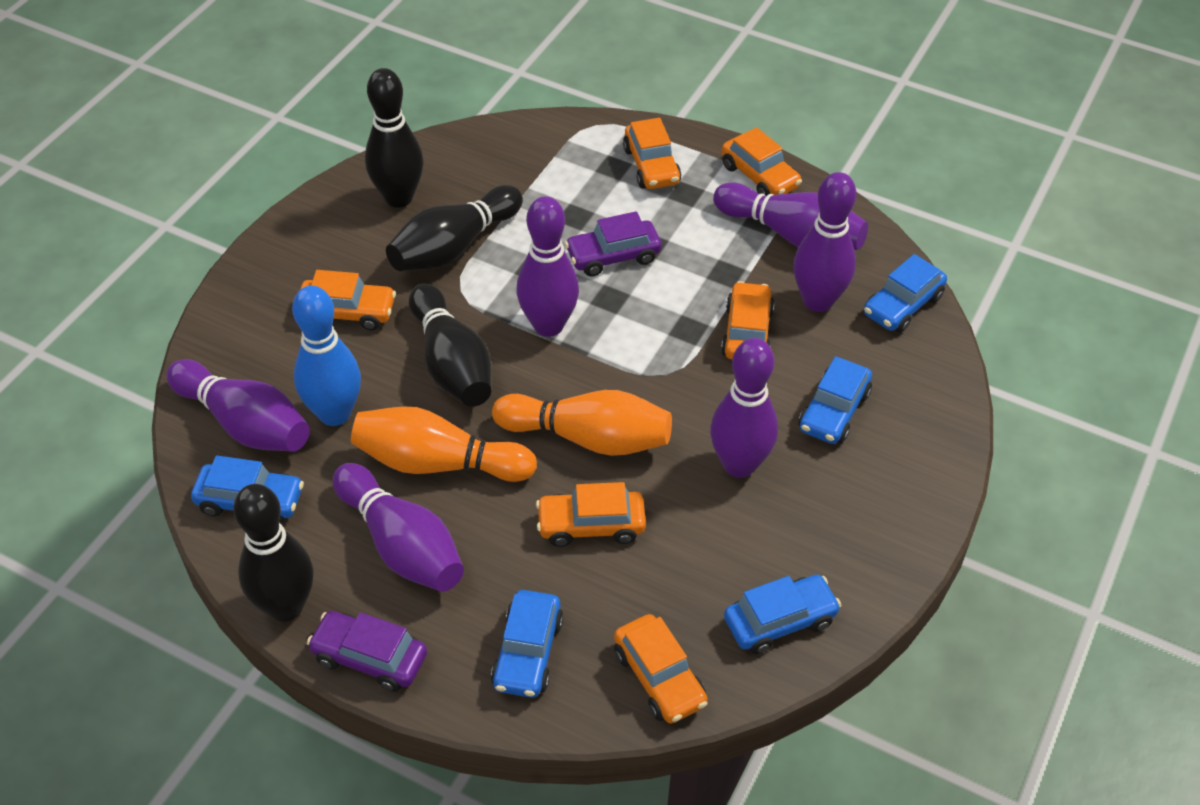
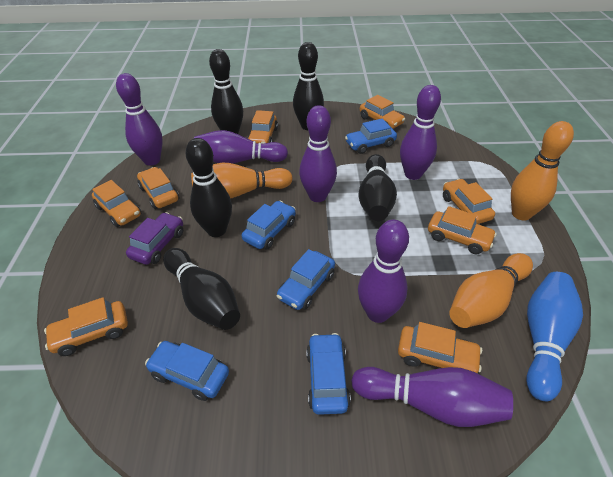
black bowling pin: [233,484,313,622] [365,68,423,208] [386,185,523,271] [409,283,492,407] = 4 -> [163,248,240,330] [186,138,232,237] [209,49,243,134] [293,42,324,130] [358,154,397,221] = 5
orange bowling pin: [351,406,537,482] [492,390,672,456] = 2 -> [191,163,293,198] [449,253,533,328] [511,121,574,220] = 3
orange car: [300,270,396,331] [536,482,646,547] [614,614,708,724] [623,118,681,189] [721,281,775,359] [722,127,802,196] = 6 -> [44,297,128,356] [92,180,141,227] [137,167,179,209] [247,110,278,144] [360,95,405,129] [398,322,482,374] [428,206,497,254] [443,179,495,224] = 8
purple car: [307,611,427,692] [565,211,661,277] = 2 -> [126,212,183,265] = 1

